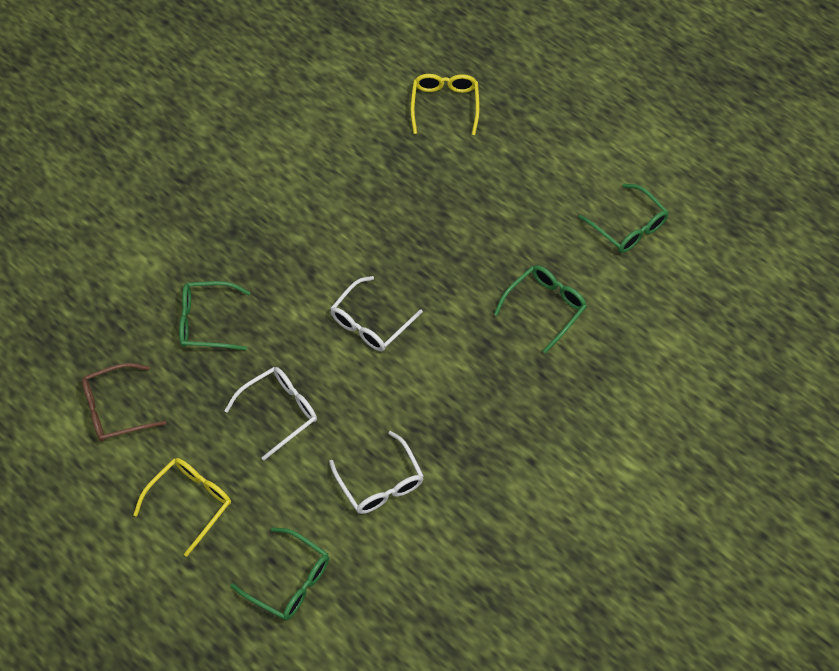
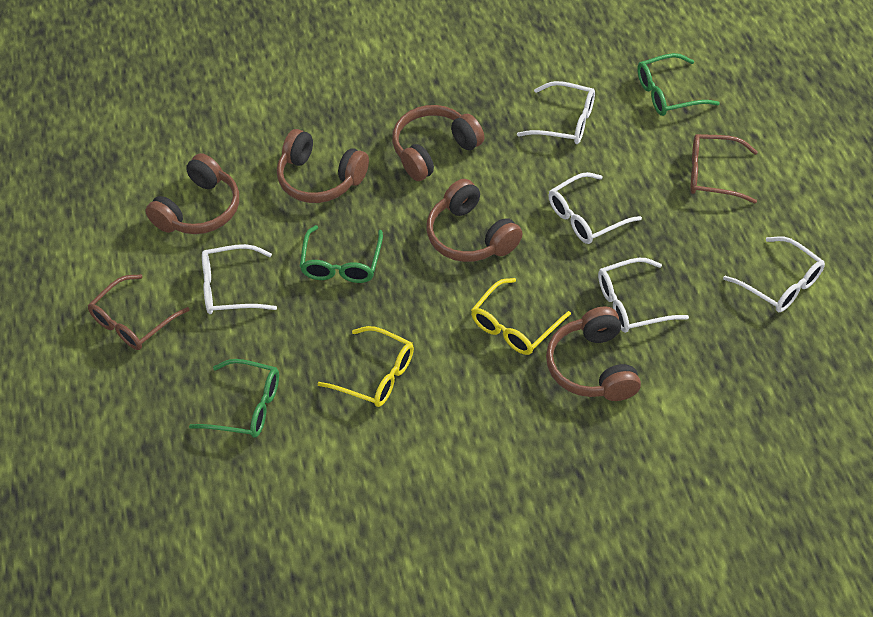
brown glasses: [82,363,167,442] = 1 -> [88,274,190,350] [690,134,758,204] = 2
brown headphones: none = 0 -> [145,153,239,234] [277,129,369,203] [392,105,485,181] [427,179,522,262] [546,307,641,401] = 5
green glasses: [179,281,250,350] [230,528,329,620] [494,265,587,353] [578,184,669,253] = 4 -> [189,359,279,438] [300,225,383,283] [637,53,720,116] = 3
white glasses: [224,367,317,460] [329,431,424,514] [330,276,423,351] = 3 -> [202,244,277,314] [517,81,595,144] [548,172,642,244] [598,258,689,333] [723,237,825,312] = 5

